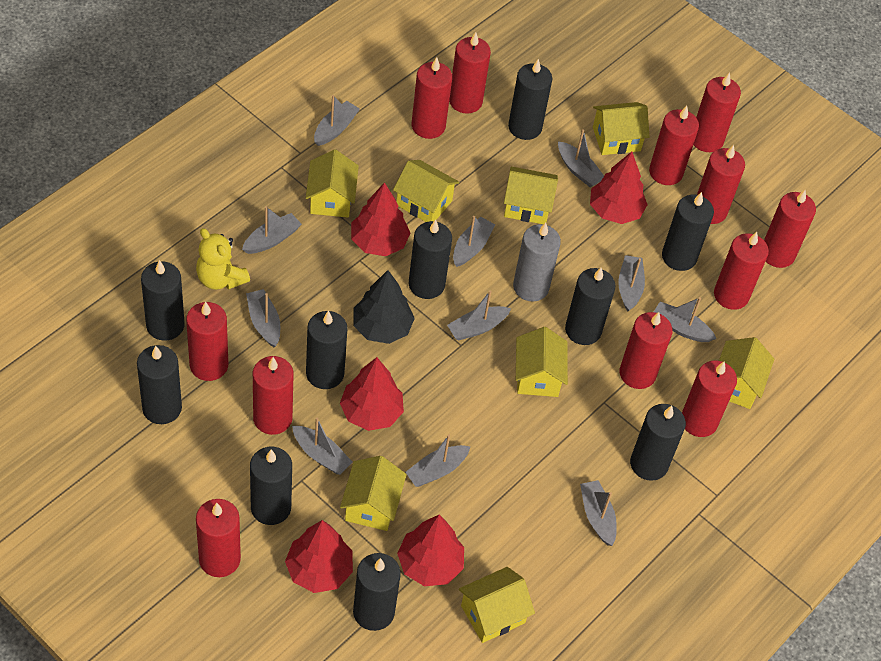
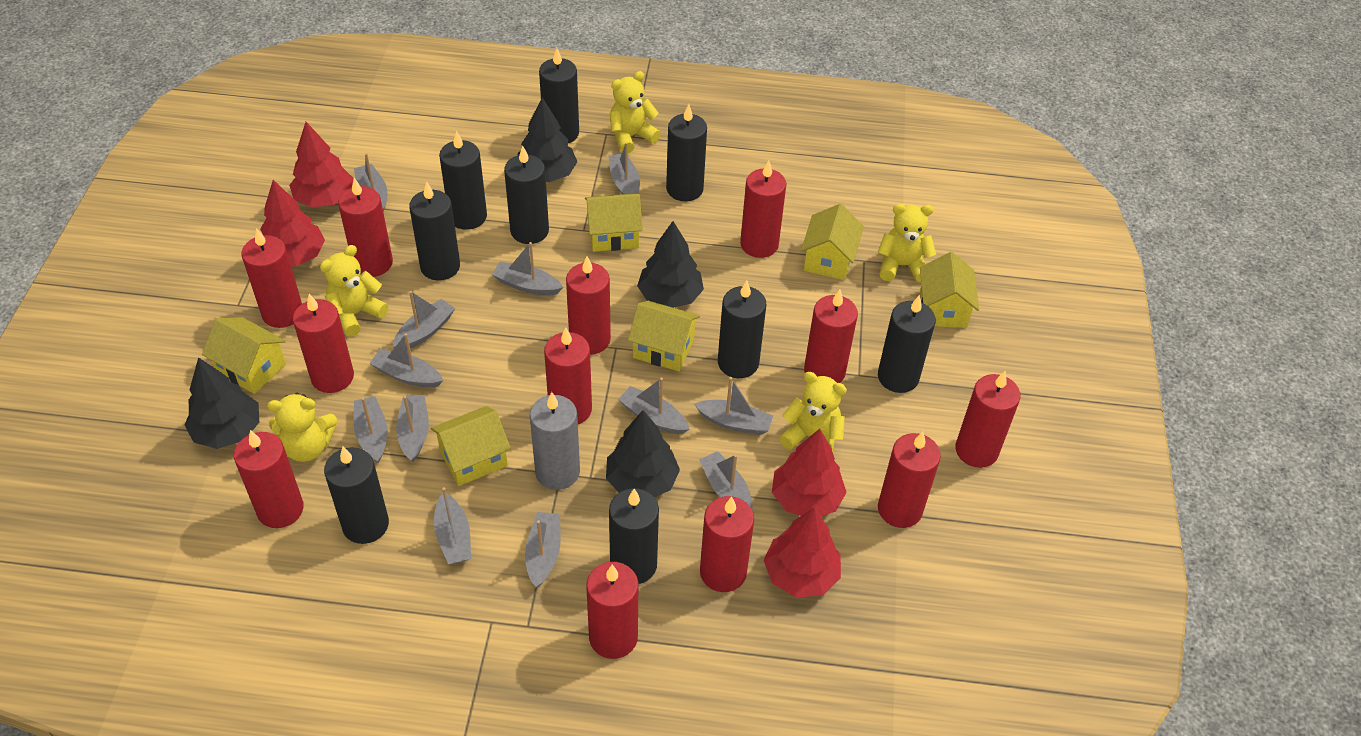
black candle: [137,345,182,424] [141,260,185,340] [250,447,292,525] [306,311,348,389] [353,553,401,631] [409,219,452,299] [508,59,552,140] [565,267,616,345] [630,404,686,481] [662,192,714,271] = 10 -> [324,447,389,544] [409,181,460,281] [439,131,487,230] [504,146,549,244] [539,48,579,143] [609,488,659,584] [666,104,707,202] [718,280,767,378] [878,295,936,393] = 9
black tree: [353,270,415,344] = 1 -> [185,357,259,449] [517,98,578,182] [606,410,680,497] [637,221,704,308] = 4
grey boat: [242,206,302,254] [246,289,280,347] [292,418,353,475] [314,95,360,146] [405,435,470,487] [447,290,511,340] [453,216,495,267] [558,129,604,187] [580,480,617,546] [618,255,645,311] [654,297,717,342] = 11 -> [354,153,388,212] [354,396,388,463] [370,333,443,388] [393,291,455,348] [396,395,429,462] [434,487,471,564] [492,242,563,295] [525,512,561,588] [608,142,640,194] [618,378,690,434] [694,377,773,435] [699,451,753,509] = 12
red tree: [285,520,353,593] [340,357,404,431] [351,182,410,256] [397,515,464,586] [590,152,648,224] = 5 -> [260,180,325,267] [289,122,353,207] [763,507,841,597] [772,429,847,516] = 4
yellow house: [306,149,359,217] [340,456,407,531] [393,160,460,222] [459,567,535,643] [504,167,558,224] [516,327,568,397] [593,102,649,155] [719,337,774,409] = 8 -> [202,317,286,394] [431,406,511,486] [585,193,643,252] [628,301,700,371] [801,204,864,280] [920,252,979,328] = 6
yellow teddy bear: [196,228,250,290] = 1 -> [267,393,337,462] [320,245,389,337] [610,71,661,153] [779,372,847,452] [877,204,936,282] = 5

